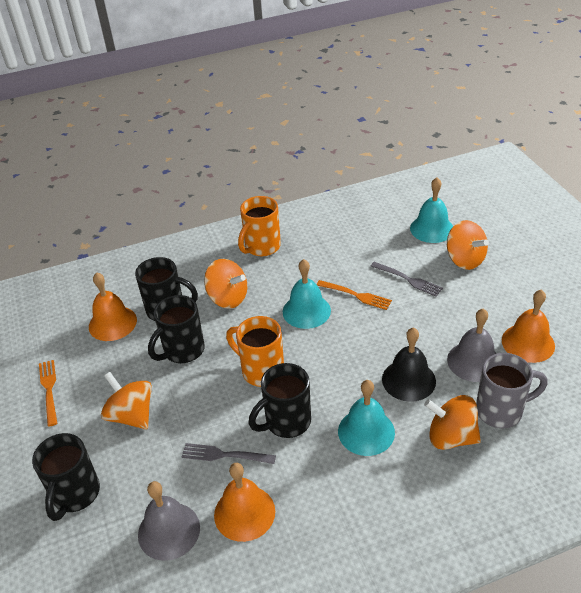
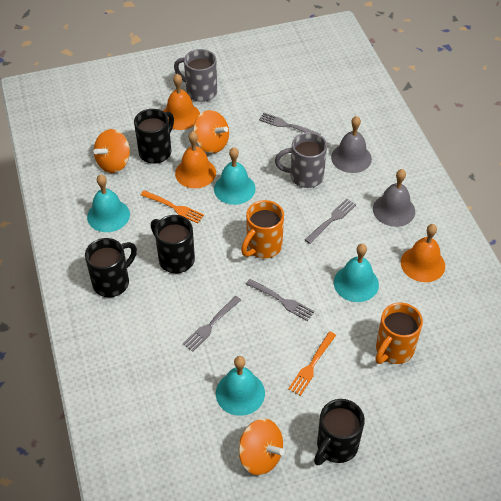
black bell: [382,327,436,402] = 1 -> none = 0
grey fork: [182,443,276,464] [371,262,443,297] = 2 -> [183,296,241,352] [246,279,315,321] [259,113,321,135] [305,199,356,244] = 4
grey mug: [476,353,548,429] = 1 -> [174,49,217,102] [275,132,327,188] = 2
orange spinning top: [101,372,152,429] [204,259,247,309] [424,395,481,450] [447,220,489,270] = 4 -> [94,129,130,173] [193,110,229,153] [238,419,285,475] = 3
turquoise bell: [283,259,331,329] [338,380,395,456] [410,178,453,243] = 3 -> [87,174,130,232] [214,147,256,205] [216,356,265,416] [334,244,379,302] = 4

